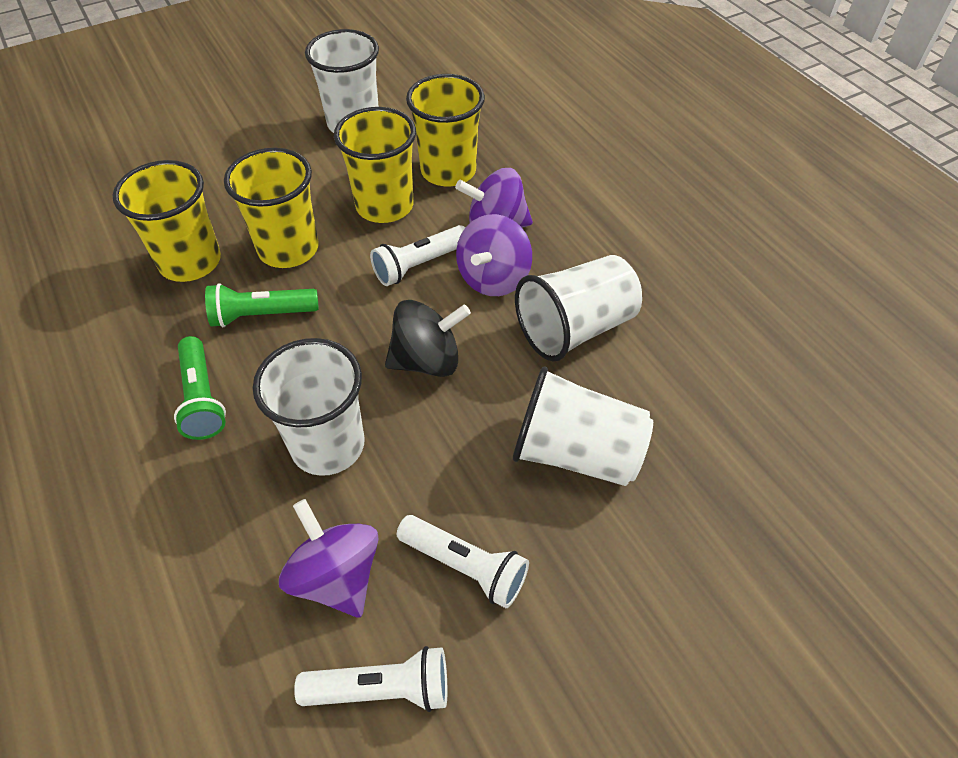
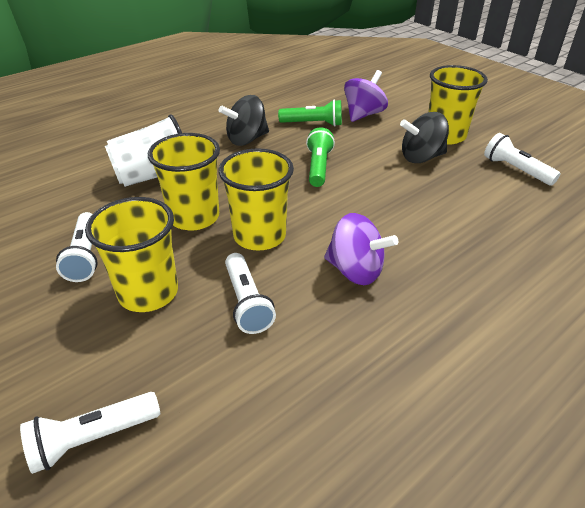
black spinning top: [385,300,471,377] = 1 -> [219,95,269,146] [400,112,449,163] = 2
purple spinning top: [279,499,379,618] [455,168,533,228] [456,214,532,296] = 3 -> [324,213,398,285] [344,70,388,122] = 2
white cup: [253,338,365,476] [305,29,379,133] [513,366,653,486] [515,255,642,362] = 4 -> [105,114,182,187] = 1
white flashlight: [294,646,447,712] [370,225,465,286] [397,515,529,609] = 3 -> [20,392,160,474] [56,212,97,282] [225,253,276,334] [484,133,561,186] = 4

